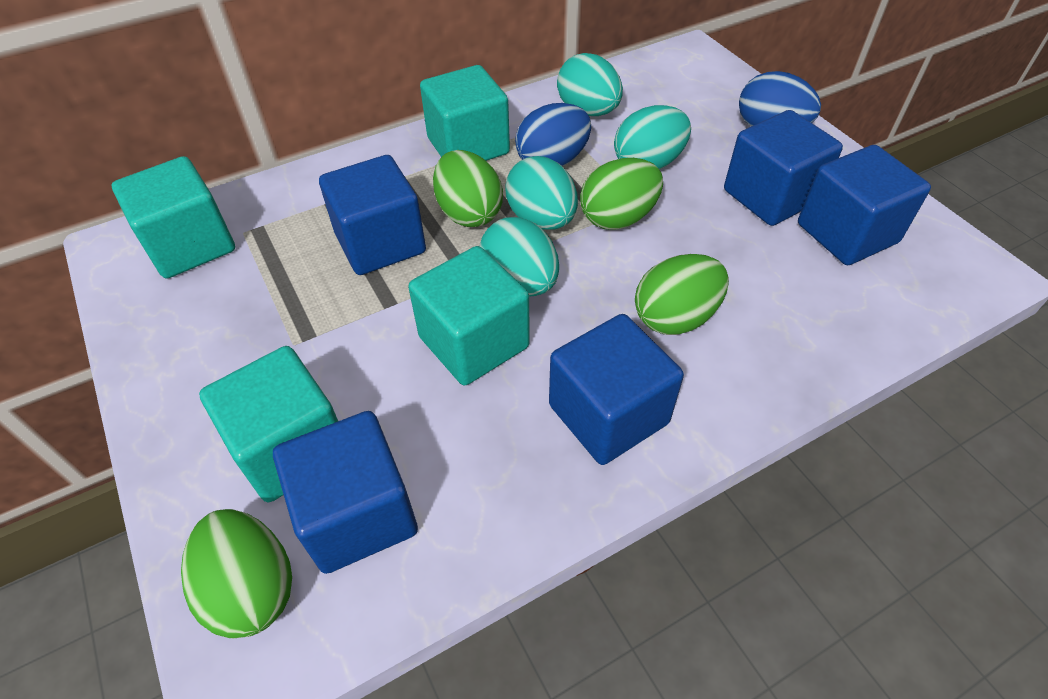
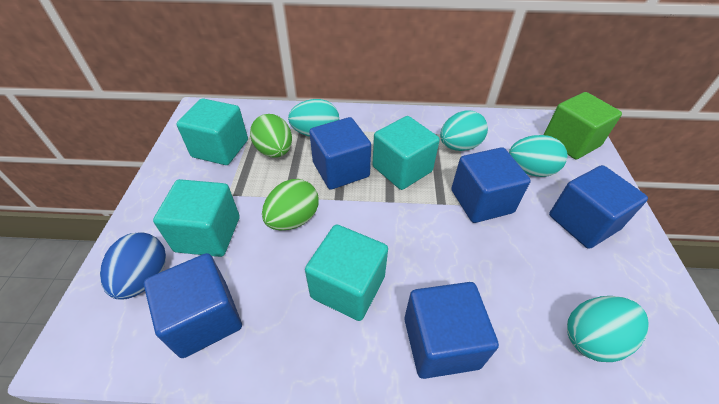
blue egg: [515,103,591,167] [739,71,821,127] = 2 -> [100,232,166,299] = 1
green cube: none = 0 -> [544,92,622,160] = 1
green egg: [181,509,292,638] [433,150,503,227] [580,158,663,230] [635,254,729,335] = 4 -> [250,114,292,158] [262,179,319,230] = 2

